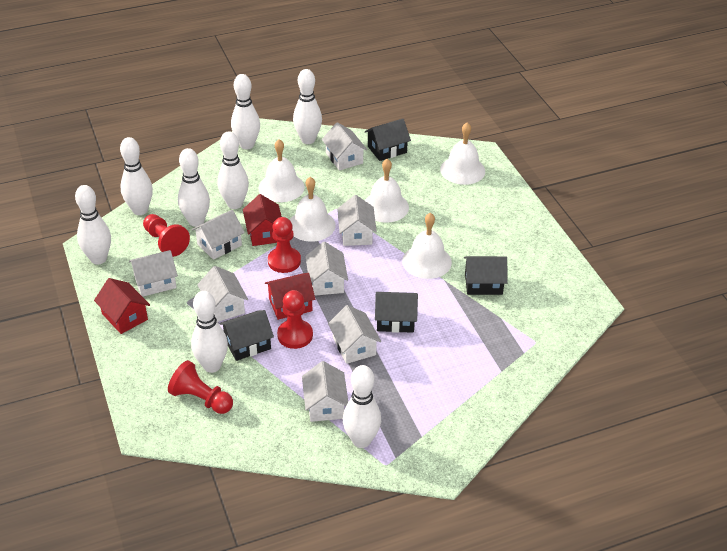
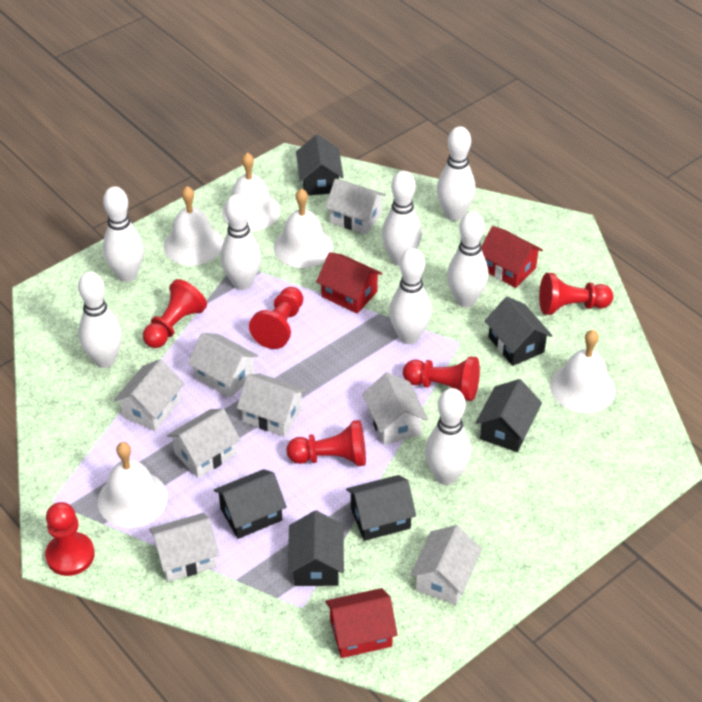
black house: [219,310,274,361] [365,119,411,161] [375,292,418,333] [464,256,507,295] = 4 -> [214,469,287,539] [288,510,344,586] [296,134,344,195] [346,475,416,541] [476,379,542,452] [485,297,553,366] = 6
red pawn: [143,214,190,257] [168,360,233,414] [268,217,301,273] [277,290,313,349] = 4 -> [45,502,95,576] [143,279,207,348] [249,287,303,349] [287,420,366,466] [403,356,480,401] [539,273,613,315] = 6

